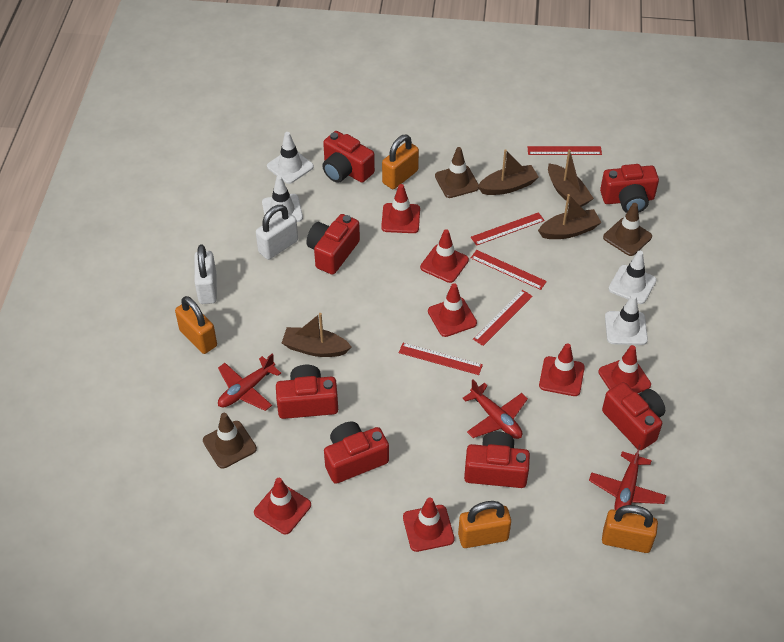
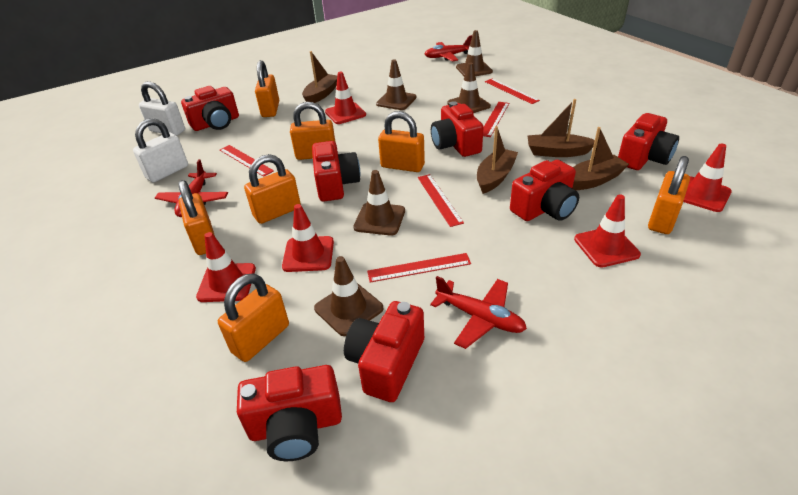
brown traffic cone: [203,413,257,469] [435,147,479,198] [603,203,652,256] = 3 -> [314,256,384,336] [353,170,405,236] [376,59,416,110] [448,62,491,113] [456,30,493,77] = 5
orange padlock: [175,296,217,354] [382,135,419,189] [458,501,511,548] [602,505,658,553] = 4 -> [178,180,215,255] [218,273,289,362] [244,154,301,224] [255,60,279,117] [290,102,336,160] [378,111,425,172] [648,156,690,234] = 7
red traffic cone: [254,478,311,534] [381,184,420,233] [403,498,455,552] [420,229,469,283] [428,283,477,337] [539,343,585,396] [598,345,651,393] = 7 -> [196,232,256,302] [282,204,334,272] [325,72,366,124] [574,194,641,268] [683,144,732,212] = 5
white traffic cone: [262,176,303,222] [267,132,314,184] [605,295,648,345] [609,251,656,304] = 4 -> none = 0

